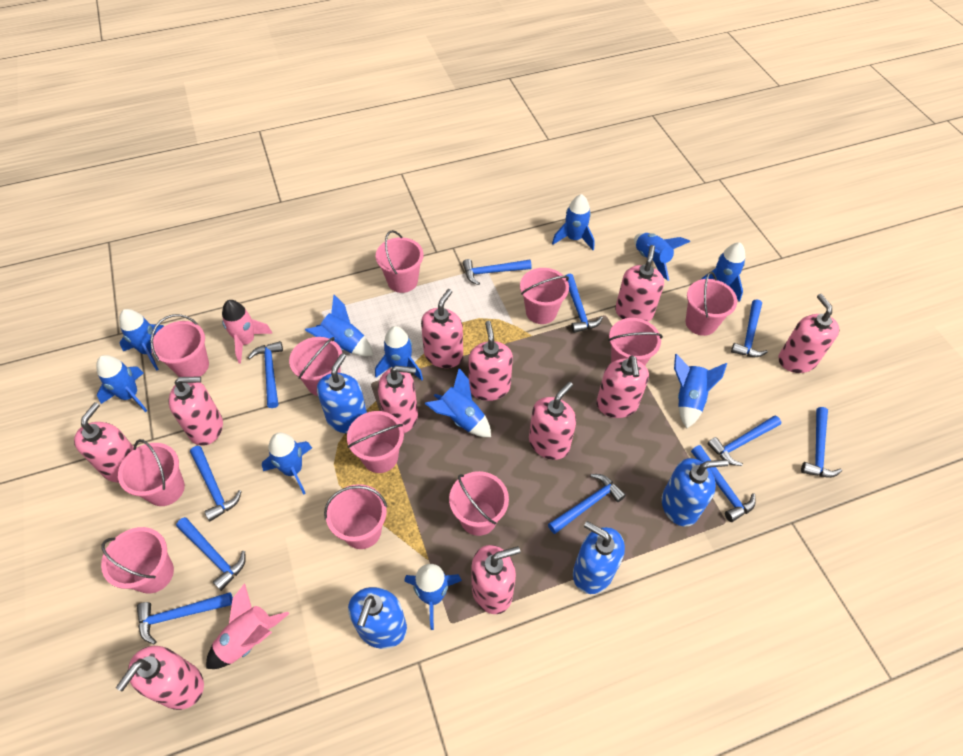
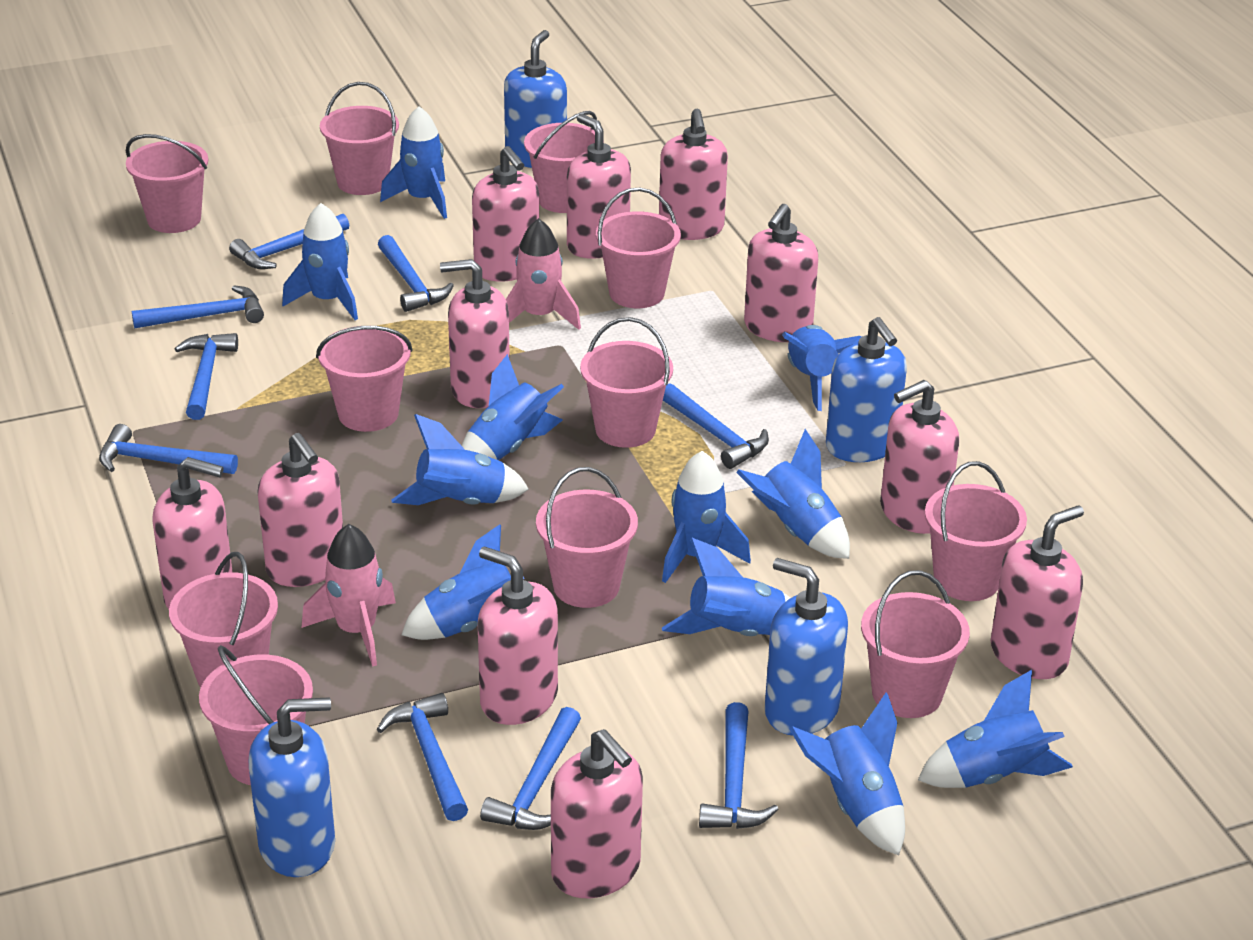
blue hammer: [137,592,233,645] [176,517,246,591] [190,446,242,521] [248,341,283,408] [463,259,532,285] [548,474,626,534] [565,274,603,333] [691,445,756,522] [707,415,781,466] [731,299,768,357] [801,407,842,478] = 11 -> [99,424,238,474] [132,285,264,329] [175,333,238,420] [229,214,349,269] [377,693,468,821] [378,235,454,312] [480,707,581,830] [663,383,769,469] [699,702,779,829] = 9

